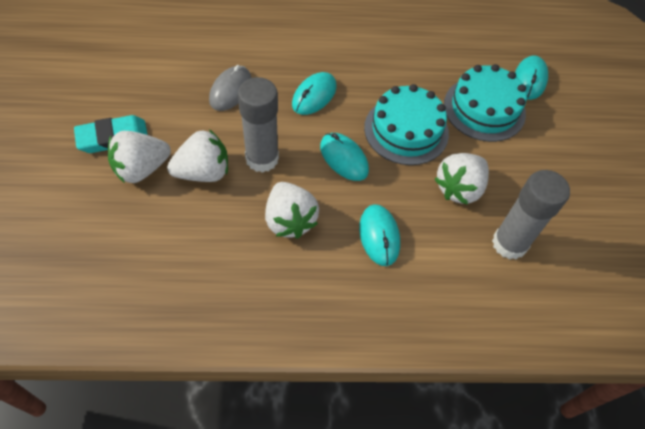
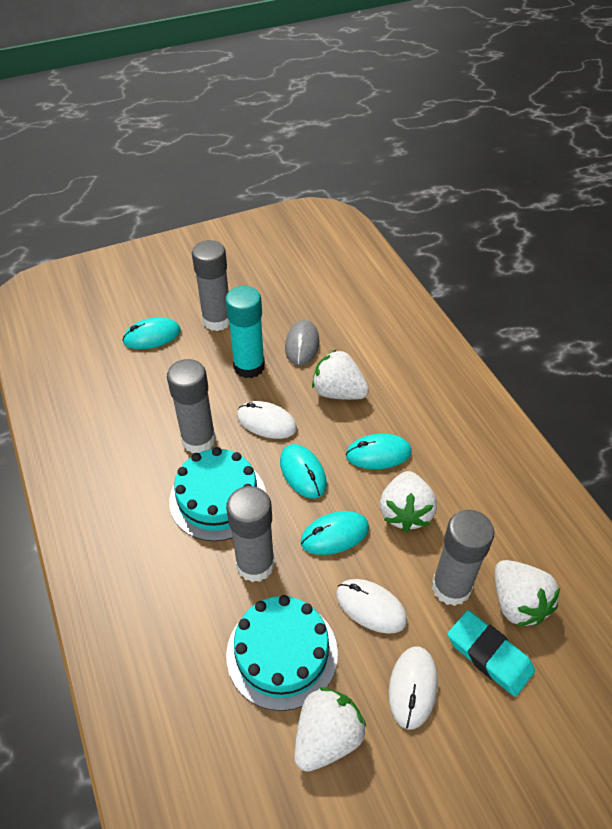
grey glue stick: [238,77,279,173] [492,170,570,260] = 2 -> [167,359,216,453] [192,240,230,331] [226,486,275,582] [432,510,494,606] = 4
turquoise glue stick: none = 0 -> [225,286,265,378] = 1
white mouse: none = 0 -> [237,401,297,439] [336,579,407,634] [389,646,438,729] = 3

